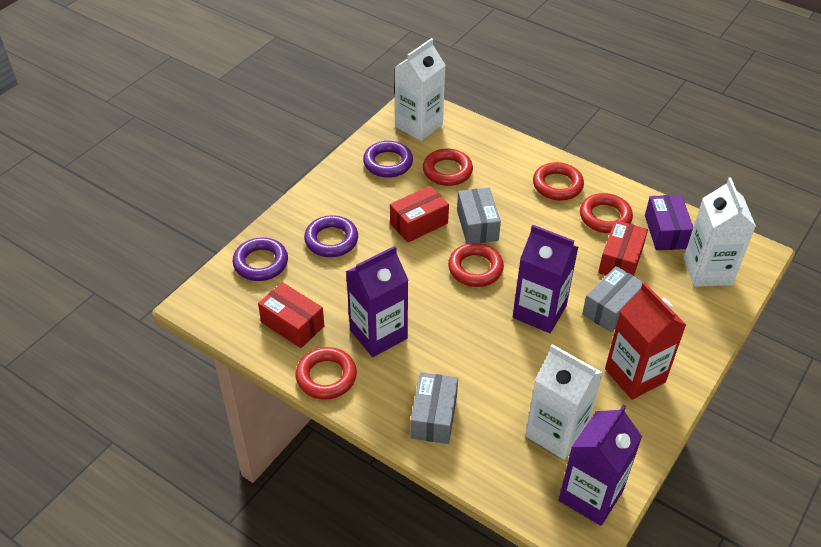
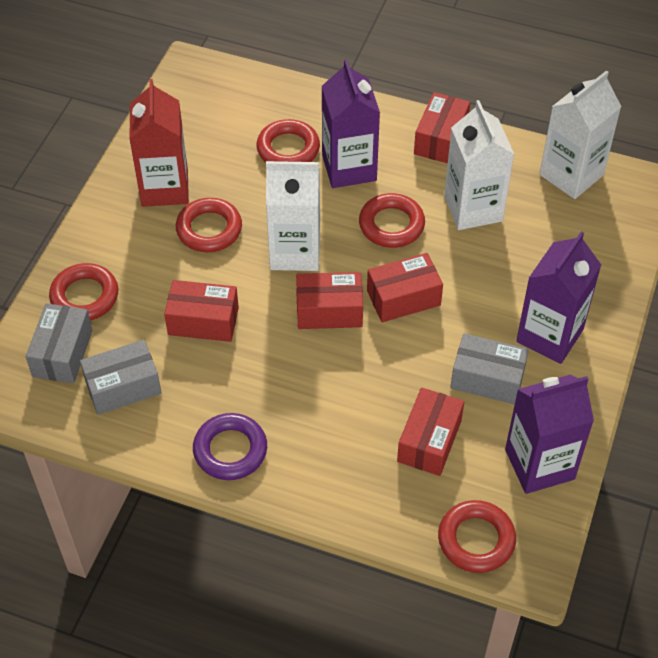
purple box: [645,195,693,250] = 1 -> none = 0
purple ring: [233,237,288,281] [304,215,358,257] [363,141,413,178] = 3 -> [193,413,267,480] = 1
red box: [258,282,324,348] [390,186,449,242] [598,220,648,276] = 3 -> [164,280,239,342] [296,272,363,329] [367,253,443,322] [397,387,464,476] [414,92,470,163] = 5

